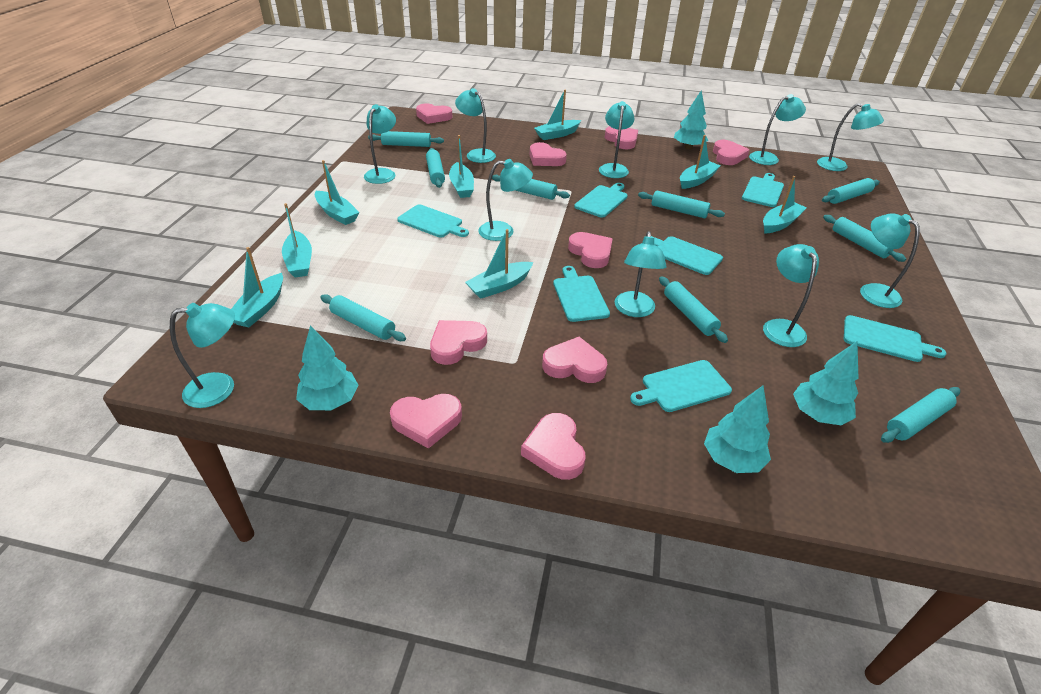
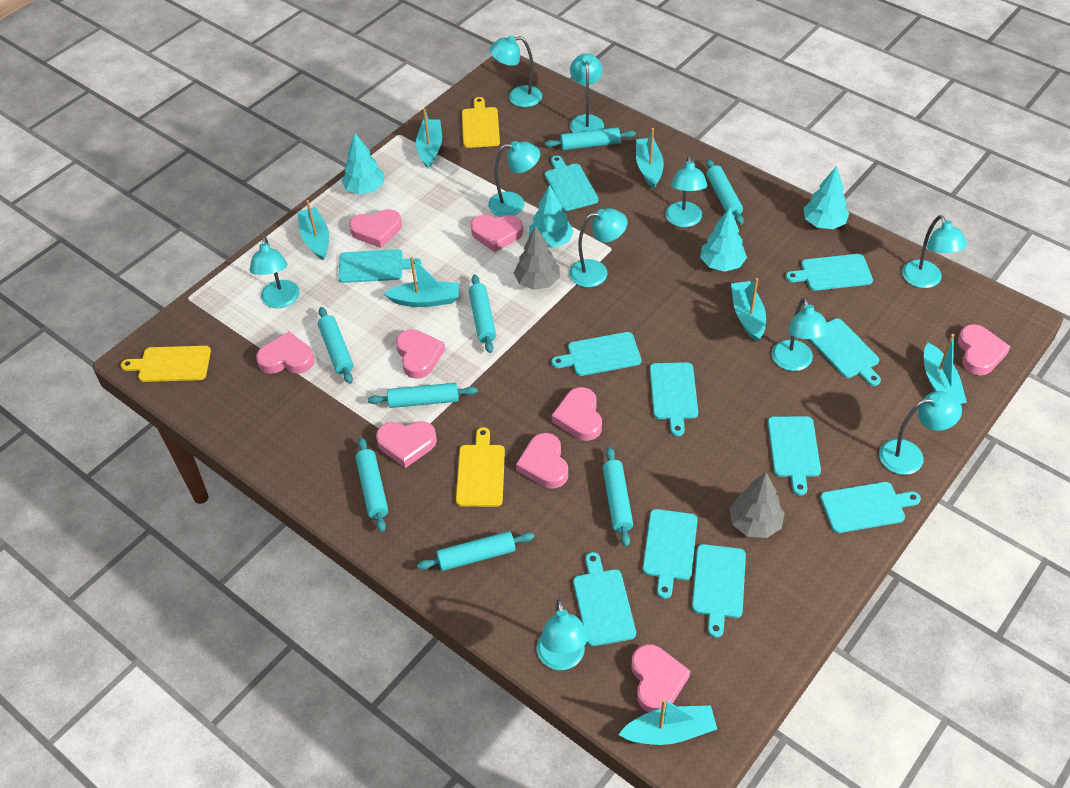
grey tree: none = 0 -> [514,226,560,290] [729,472,785,538] = 2
turquoise boat: [231,247,283,327] [282,203,312,278] [314,160,360,225] [449,135,474,198] [465,229,533,299] [534,89,581,140] [680,135,720,189] [763,176,807,234] = 8 -> [298,200,329,261] [384,257,459,307] [416,108,442,168] [618,699,717,745] [636,128,664,189] [731,278,766,342] [924,334,967,404] = 7
turquoise cutting board: [397,204,469,238] [553,266,610,322] [574,183,628,218] [630,360,732,412] [651,236,723,275] [742,173,784,207] [844,315,946,362] = 7 -> [338,249,422,283] [545,156,598,211] [551,332,641,376] [573,552,636,646] [643,509,698,599] [650,362,698,436] [692,544,746,638] [768,416,821,495] [786,254,873,291] [808,318,881,386] [820,482,921,533] = 11
turquoise rolling pin: [320,294,406,341] [368,131,444,147] [426,148,445,188] [492,175,570,200] [638,191,725,218] [659,276,728,343] [822,178,880,204] [823,215,906,262] [881,387,960,443] = 9 -> [318,307,353,384] [355,437,388,532] [368,383,478,408] [417,531,534,571] [469,274,496,353] [545,127,636,150] [602,447,633,547] [706,159,744,225] = 8
yellow cutting board: none = 0 -> [121,346,211,382] [456,427,505,507] [462,97,500,148] = 3

